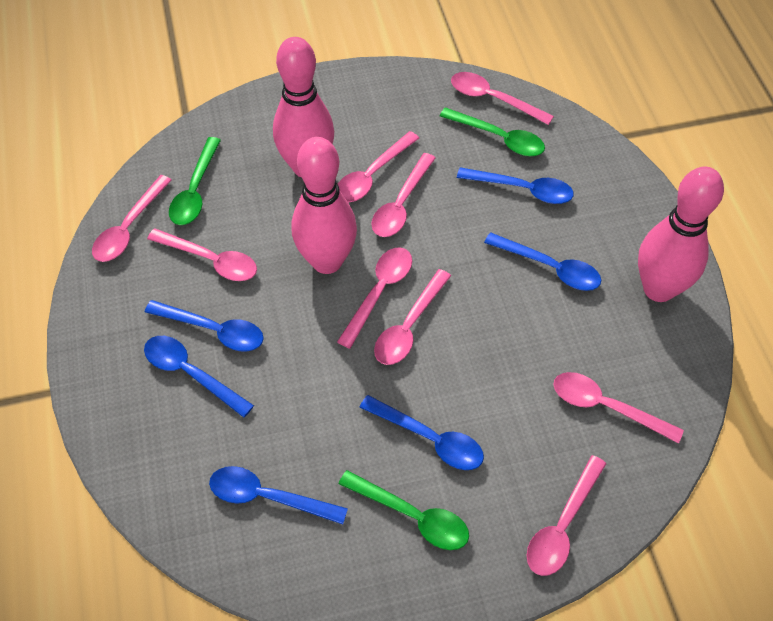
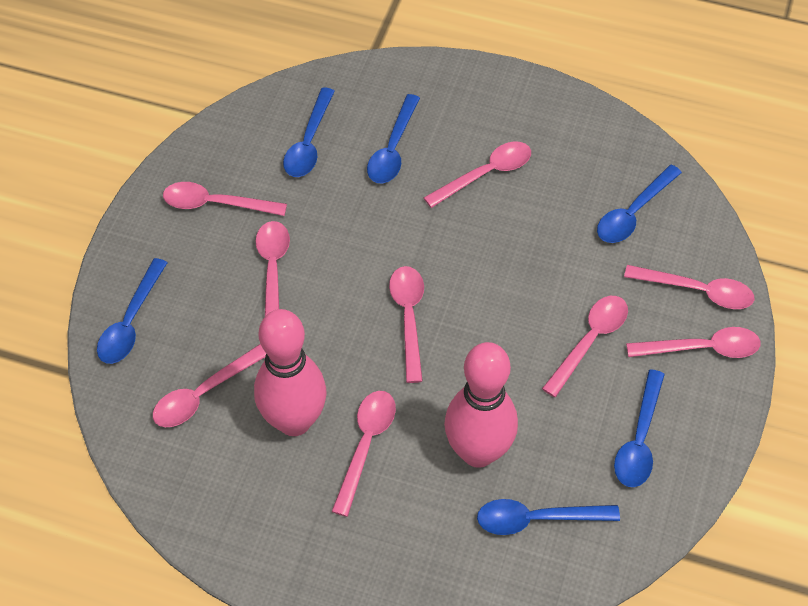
green spoon: [169,137,221,225] [338,470,469,550] [440,107,545,156] = 3 -> none = 0
pink bowling pin: [273,37,334,178] [291,137,357,274] [638,167,724,302] = 3 -> [254,309,327,436] [444,342,518,468] = 2

